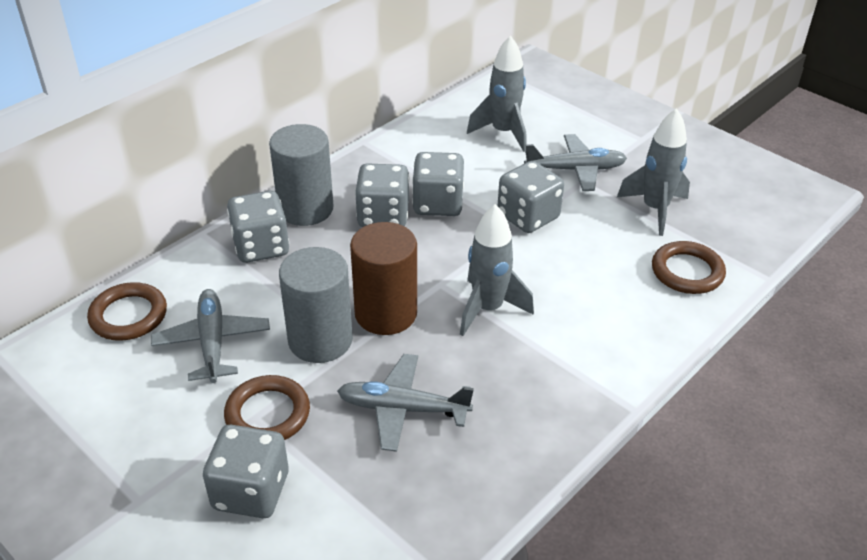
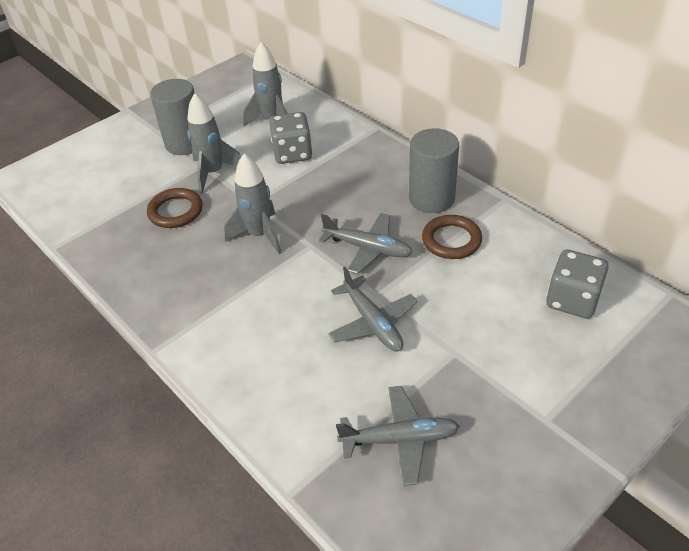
brown cylinder: [350,222,417,335] = 1 -> none = 0
brown ring: [87,282,167,341] [224,375,310,440] [652,241,726,294] = 3 -> [147,188,202,228] [422,215,482,259] = 2
grey dice: [203,425,289,518] [227,191,289,263] [355,163,409,227] [412,152,464,216] [498,161,564,233] = 5 -> [269,112,312,164] [546,250,609,319] = 2

